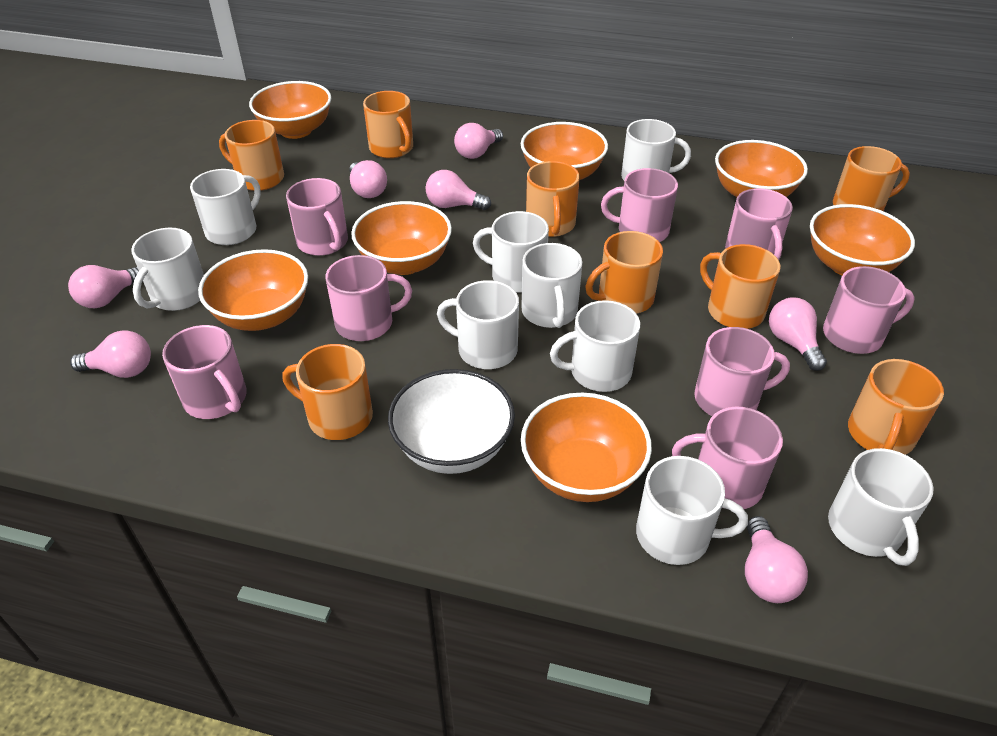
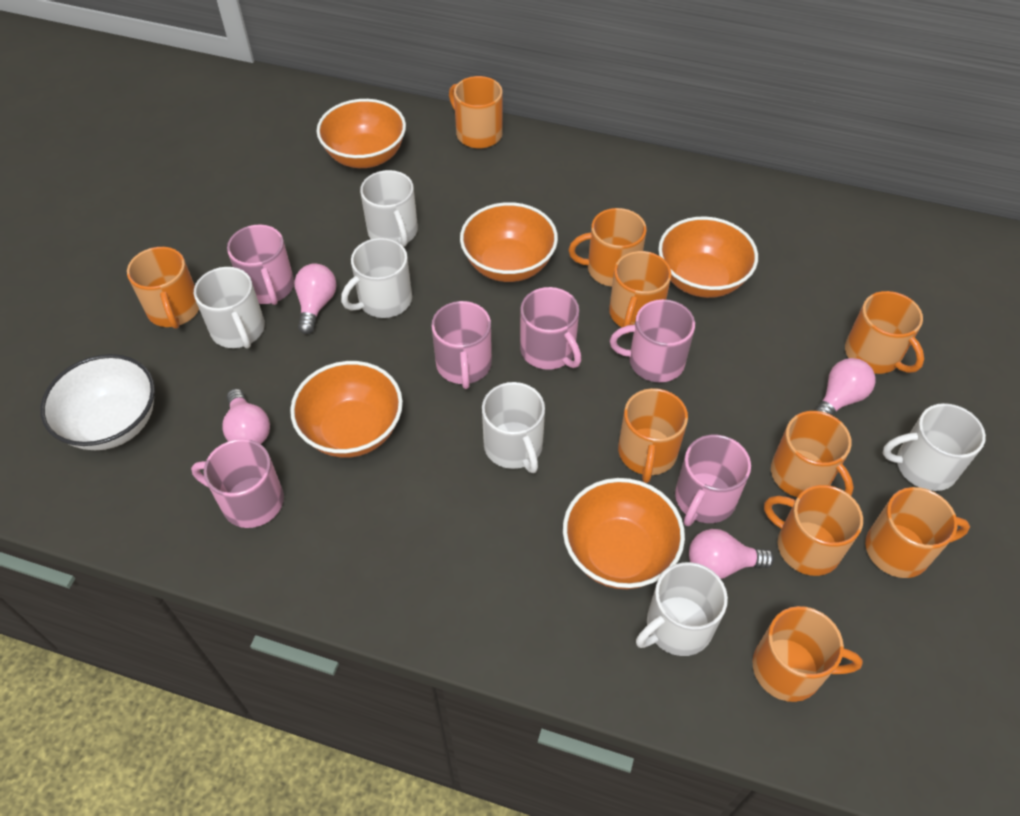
orange bowl: [198,249,308,331] [249,81,331,139] [351,201,452,275] [521,122,608,180] [521,393,652,502] [715,140,808,197] [810,204,915,276] = 7 -> [290,361,403,458] [316,99,406,168] [460,202,558,282] [563,478,685,589] [658,217,758,298] = 5
orange mug: [219,120,284,191] [283,344,373,440] [363,91,413,158] [526,161,580,237] [586,231,663,314] [700,244,780,329] [833,146,910,211] [848,359,944,455] = 8 -> [127,247,199,329] [449,76,503,148] [569,208,647,287] [609,251,672,334] [618,388,688,483] [752,606,863,702] [764,485,863,576] [771,411,854,497] [845,291,924,374] [865,487,970,578] = 10
pink light bulb: [68,265,143,308] [70,330,151,378] [350,160,387,198] [425,170,491,210] [454,123,503,159] [745,516,808,603] [769,297,827,371] = 7 -> [222,389,270,444] [294,263,337,334] [689,529,774,579] [815,358,875,416] = 4
pink mug: [162,325,247,419] [286,178,348,256] [326,255,412,341] [601,168,678,242] [672,407,783,509] [694,327,790,416] [725,188,793,260] [823,266,915,354] = 8 -> [191,439,284,528] [227,225,294,305] [432,301,492,389] [520,287,581,370] [610,299,695,382] [675,435,751,526] = 6
white mug: [131,228,204,311] [190,169,261,245] [437,280,519,369] [473,211,549,293] [521,243,582,328] [550,300,640,392] [621,119,691,180] [636,456,748,565] [828,448,934,566] = 9 -> [194,267,265,349] [341,238,412,318] [360,170,418,247] [482,382,545,473] [636,562,728,656] [883,403,986,491] = 6

